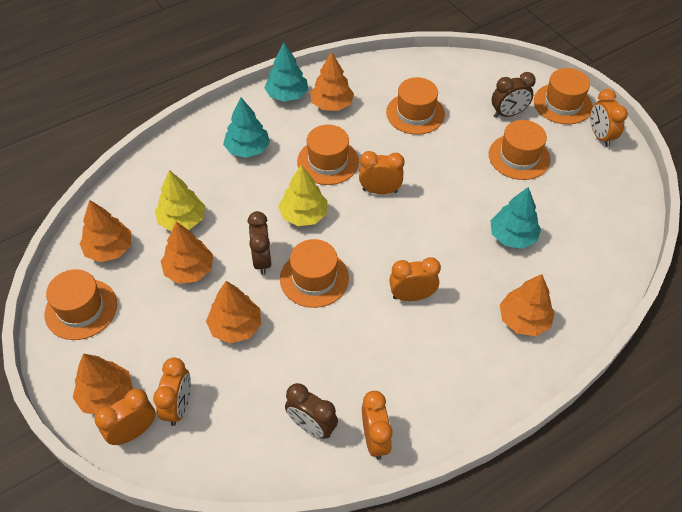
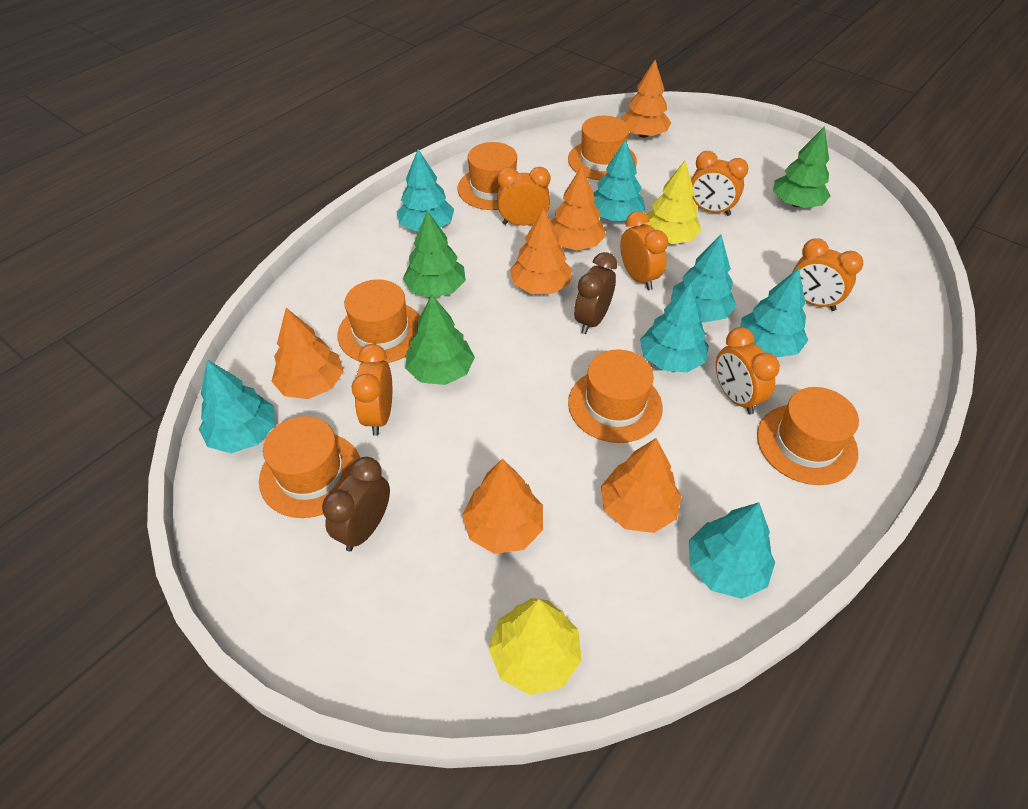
brown clock: [247,211,272,275] [285,383,338,439] [492,72,536,118] = 3 -> [322,457,390,551] [574,252,617,334] = 2
green tree: none = 0 -> [403,211,466,298] [406,295,475,385] [773,126,831,208] = 3
turquoise tree: [223,97,270,158] [264,42,308,102] [490,187,541,249] = 3 -> [199,360,275,453] [397,149,454,231] [593,139,645,222] [640,282,709,373] [670,234,737,322] [689,502,775,599] [740,268,808,358] = 7

